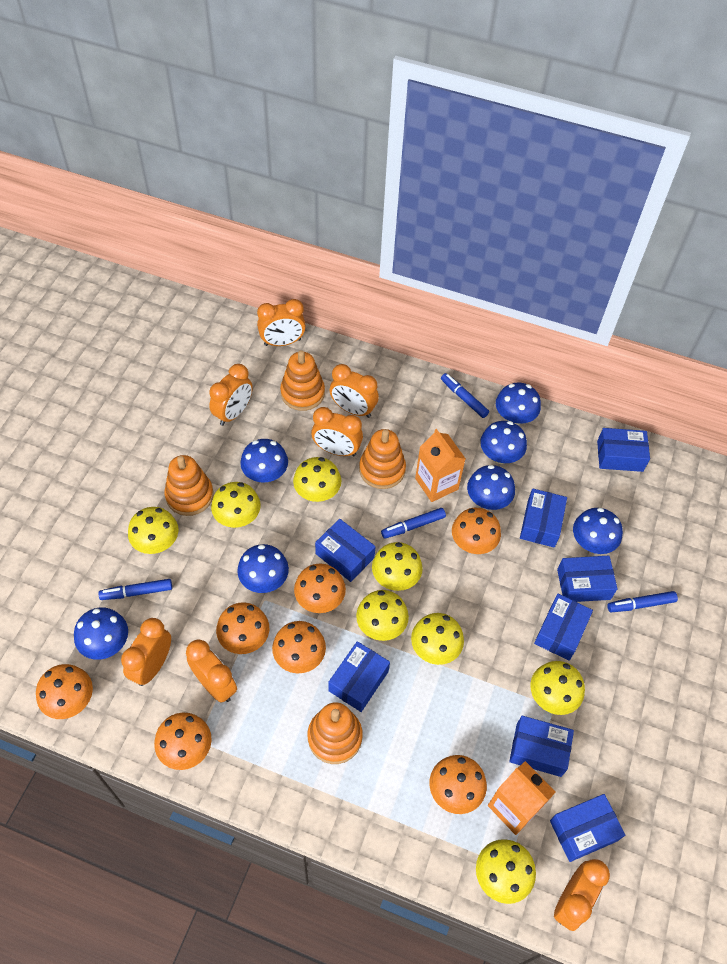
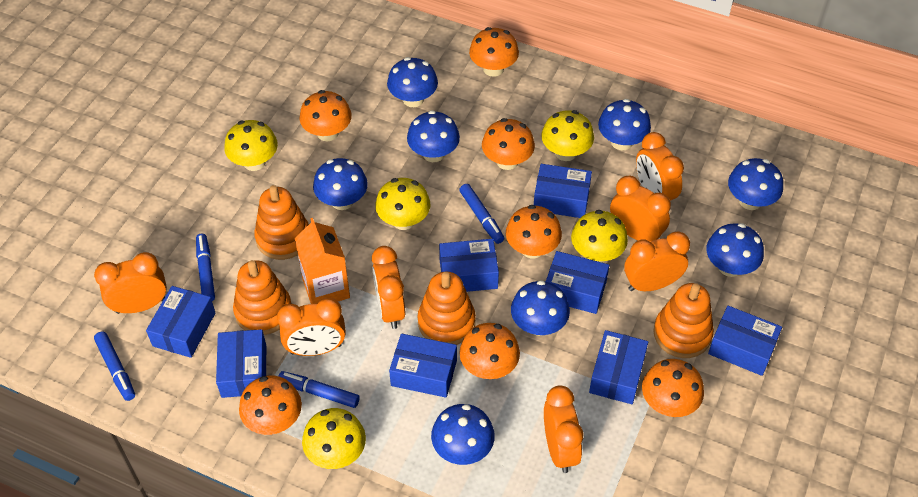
blue mushroom: [74,607,128,660] [237,544,289,593] [240,439,288,483] [467,465,515,510] [480,421,527,464] [496,383,541,425] [573,508,623,554] = 7 -> [313,158,368,210] [387,57,438,107] [407,110,460,162] [431,404,495,465] [511,280,570,336] [598,99,651,150] [706,223,764,277] [728,158,783,210] = 8
orange carton: [415,429,466,502] [488,761,556,835] = 2 -> [295,218,350,304] = 1
yellow mushroom: [128,507,178,554] [211,482,261,528] [293,457,341,502] [356,590,409,641] [372,542,423,591] [411,613,464,665] [476,839,536,904] [531,661,585,715] = 8 -> [224,120,278,171] [302,408,366,469] [375,178,430,230] [541,110,594,161] [571,210,628,263] = 5

